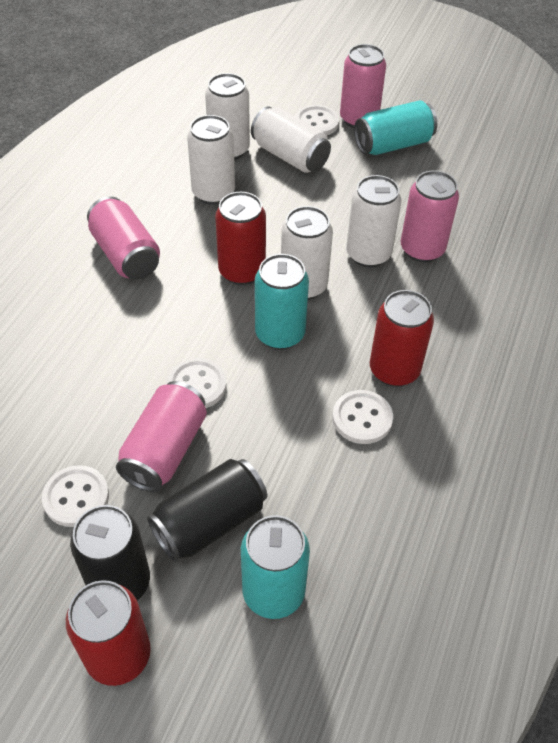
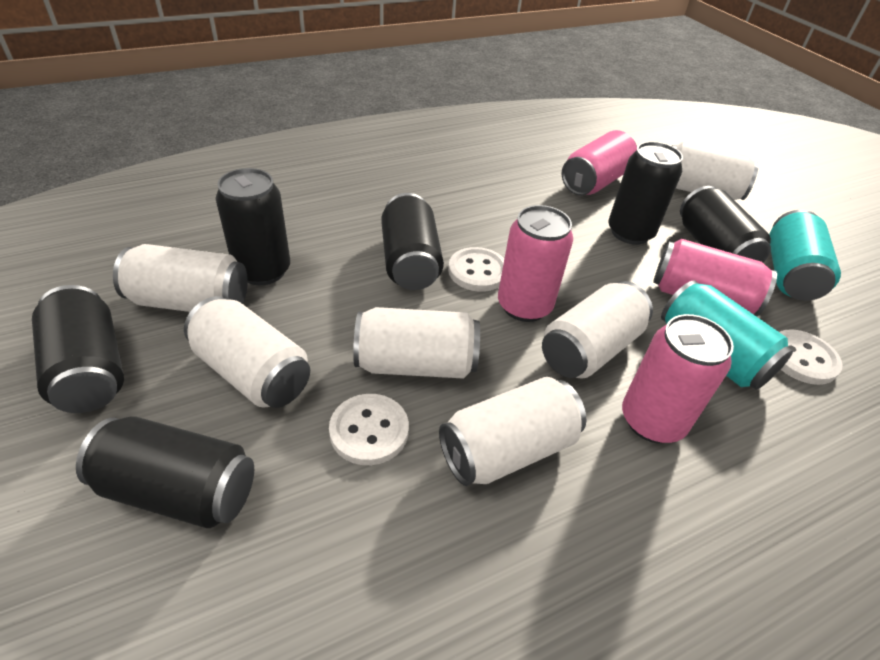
black can: [70,505,150,600] [147,459,267,561] = 2 -> [32,285,124,413] [76,416,254,528] [216,168,290,285] [381,193,444,290] [608,141,683,245] [680,186,771,262] = 6
red can: [66,580,151,686] [215,192,266,285] [370,290,434,387] = 3 -> none = 0
turquoise can: [241,515,310,619] [255,254,309,350] [354,100,437,155] = 3 -> [661,280,793,390] [769,210,841,301] = 2
white button: [42,465,109,527] [167,358,226,408] [295,105,339,135] [332,390,393,444] = 4 -> [329,394,409,465] [448,247,504,292] [780,329,843,385] = 3
white can: [187,115,235,205] [205,73,250,160] [251,107,331,173] [281,206,333,300] [346,175,401,267] = 5 -> [113,244,248,312] [184,296,310,408] [353,307,480,378] [439,377,586,486] [542,281,653,378] [672,142,759,200] = 6

